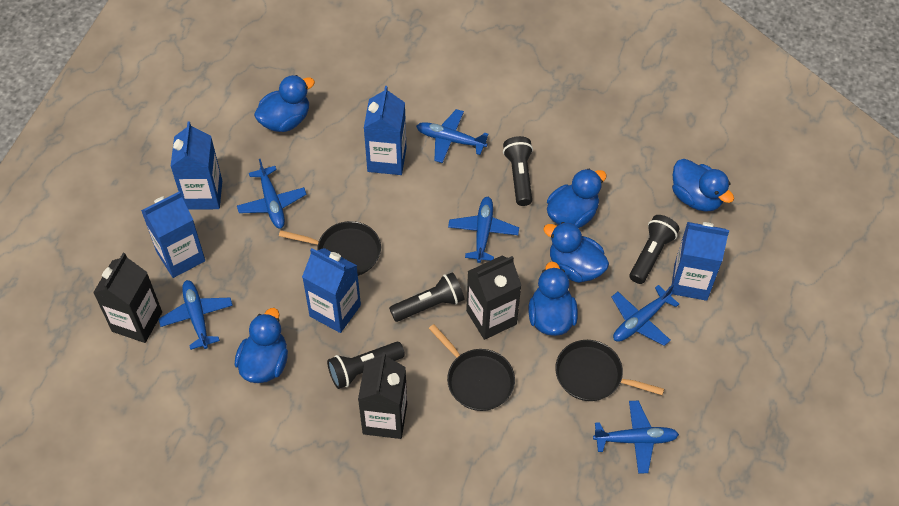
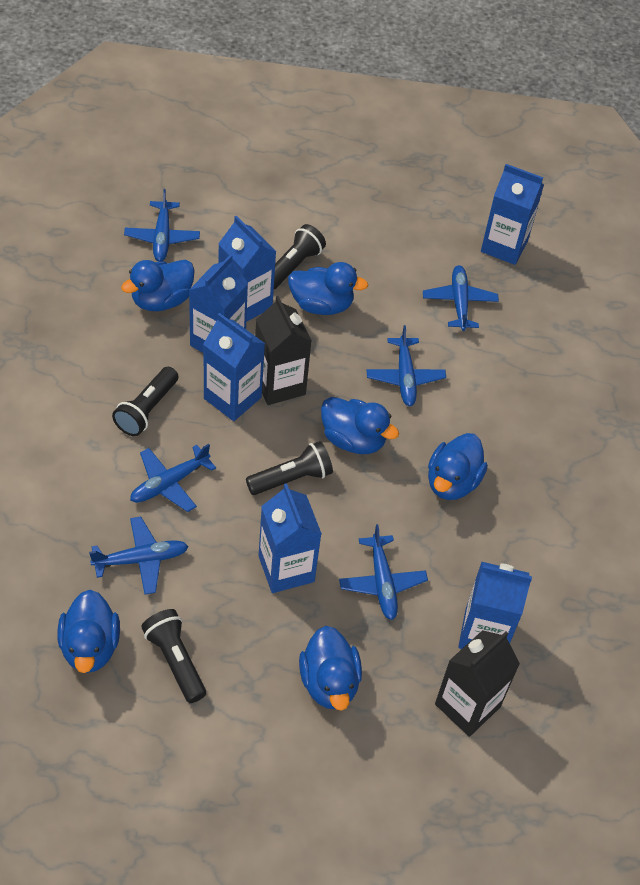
black carton: [93,253,162,343] [358,352,407,439] [466,256,522,340] = 3 -> [255,296,312,405] [435,630,520,737] = 2
black pan: [279,221,381,276] [428,324,515,411] [555,340,664,401] = 3 -> none = 0
blue carton: [141,191,205,278] [170,121,222,210] [302,248,361,333] [364,86,406,175] [671,222,729,301] = 5 -> [189,254,248,353] [203,313,265,421] [218,215,276,322] [258,483,322,593] [458,561,532,649] [481,164,544,265] = 6

